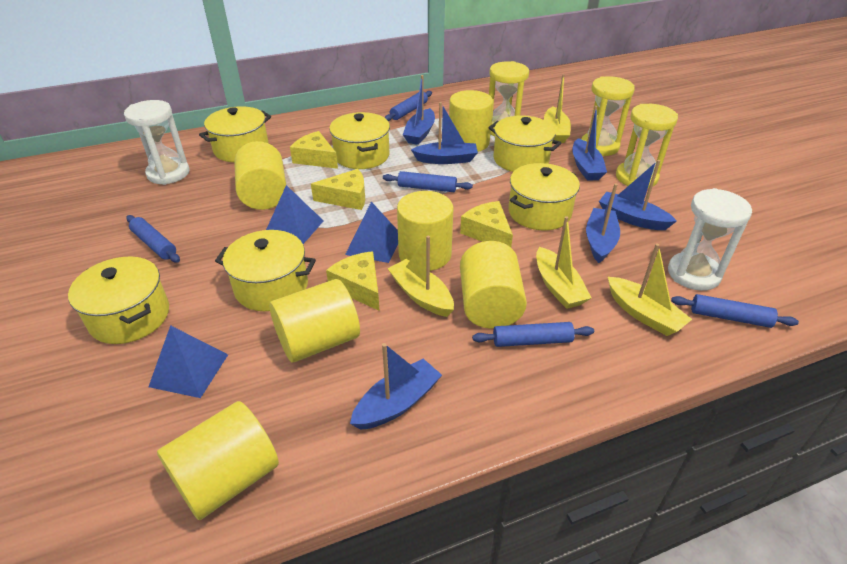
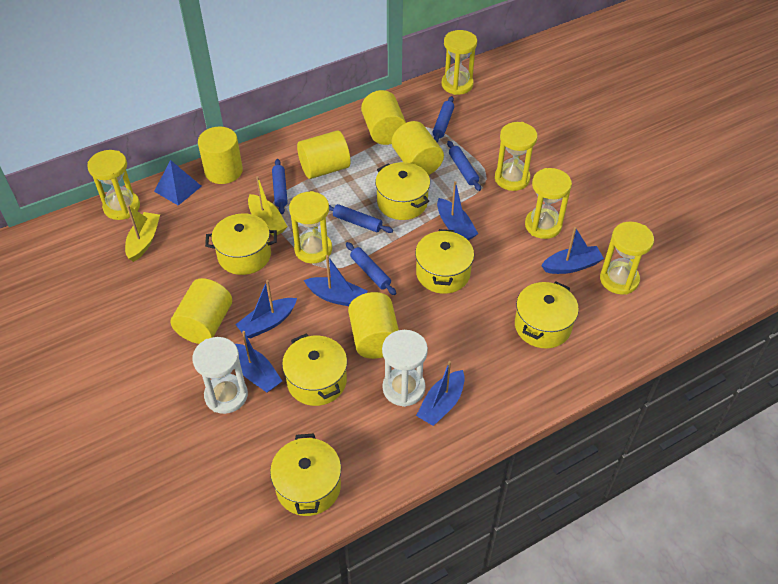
blue pyramid: [148,325,228,398] [266,185,324,244] [345,202,398,263] = 3 -> [154,160,202,206] = 1
yellow boat: [388,235,454,317] [536,216,592,309] [544,74,571,143] [608,244,692,336] = 4 -> [125,205,160,262] [248,176,288,237] = 2
yellow cheese: [290,131,338,169] [311,169,365,210] [326,251,380,311] [460,201,513,247] = 4 -> none = 0
yellow hourglass: [489,61,529,136] [581,76,635,156] [616,104,678,188] = 3 -> [87,150,140,220] [289,191,332,263] [442,30,477,95] [495,122,538,191] [525,168,572,239] [600,221,654,295] = 6

